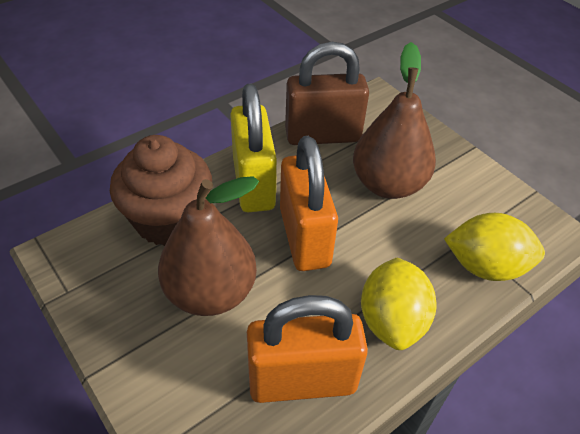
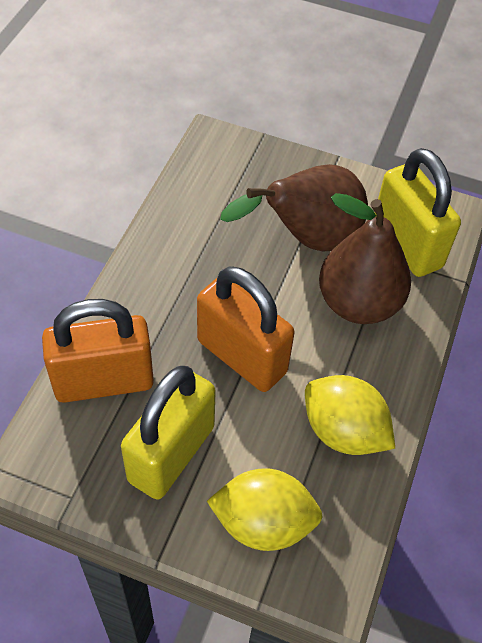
brown cupcake: [110,135,212,246] = 1 -> none = 0
brown padlock: [285,42,369,145] = 1 -> none = 0
yellow padlock: [230,84,277,212] = 1 -> [121,366,216,500] [375,148,461,277] = 2

